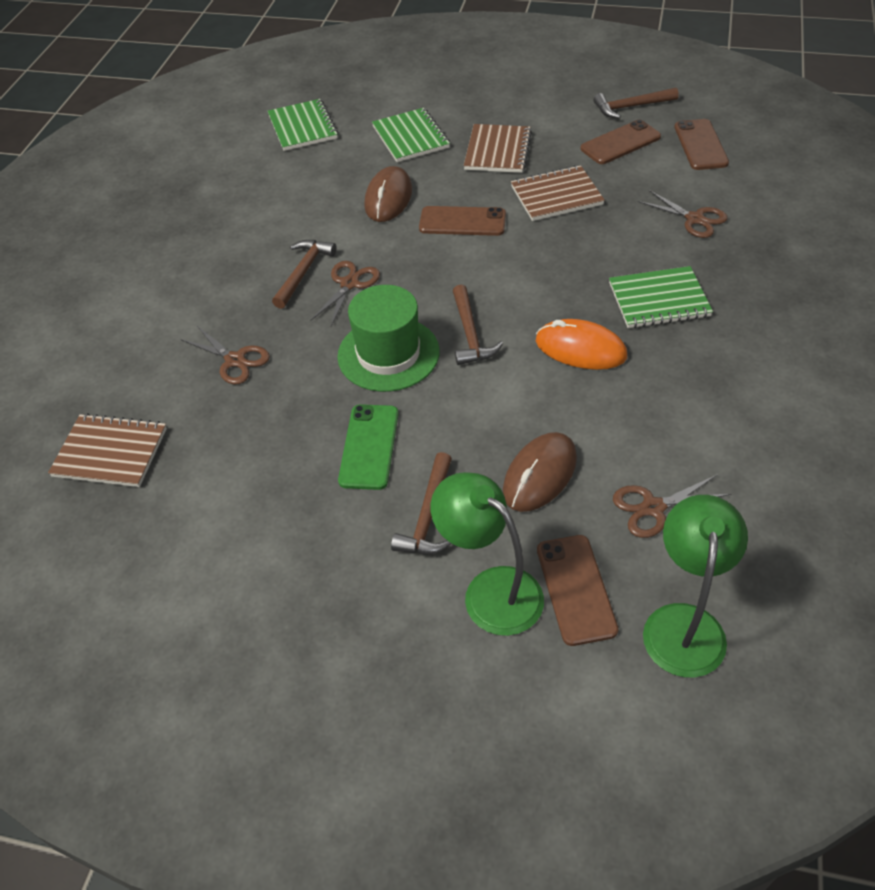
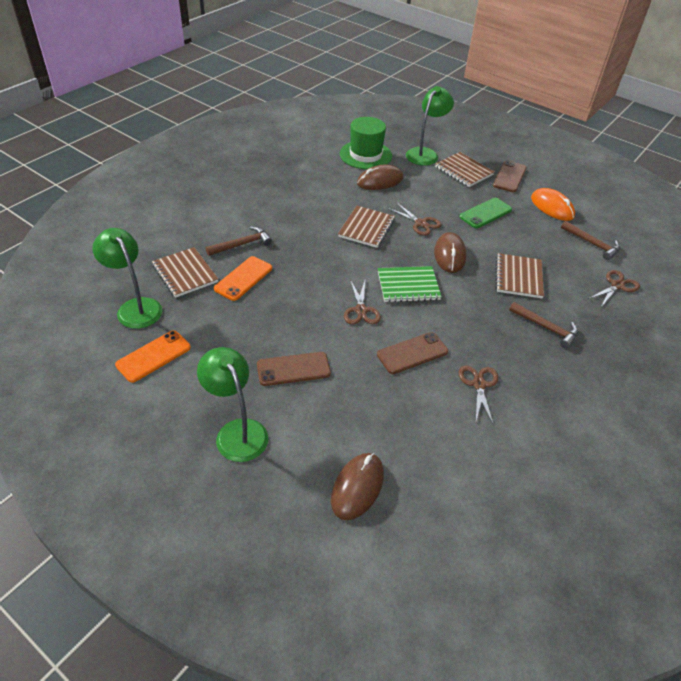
brown hammer: [272,240,336,309] [391,452,452,554] [453,285,503,365] [593,88,679,119] = 4 -> [206,226,272,256] [509,302,578,349] [561,221,620,260] = 3
brown mouse: [364,166,412,222] [503,432,577,512] = 2 -> [331,453,384,520] [357,165,403,190] [434,232,466,273] = 3
brown notebook: [48,413,167,487] [464,124,532,173] [511,165,605,221] = 3 -> [152,247,218,298] [338,206,395,248] [435,152,494,187] [495,253,544,298] = 4
brown phone: [419,206,506,236] [537,535,618,646] [580,119,661,164] [674,119,729,170] = 4 -> [257,352,331,386] [377,332,448,374] [493,160,527,192] = 3
green lamp: [431,472,544,636] [643,495,748,678] = 2 -> [92,228,162,329] [197,347,269,462] [406,86,454,165] = 3
green notebook: [268,99,338,151] [372,108,450,162] [609,266,713,328] = 3 -> [378,266,442,302] = 1
orange phone: none = 0 -> [115,330,191,383] [214,256,272,301] = 2

